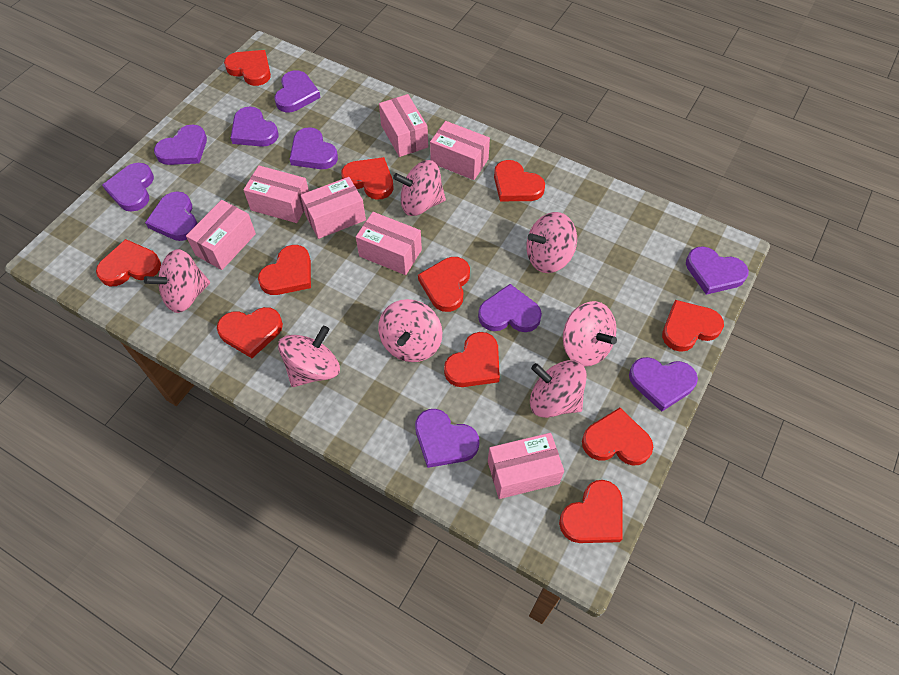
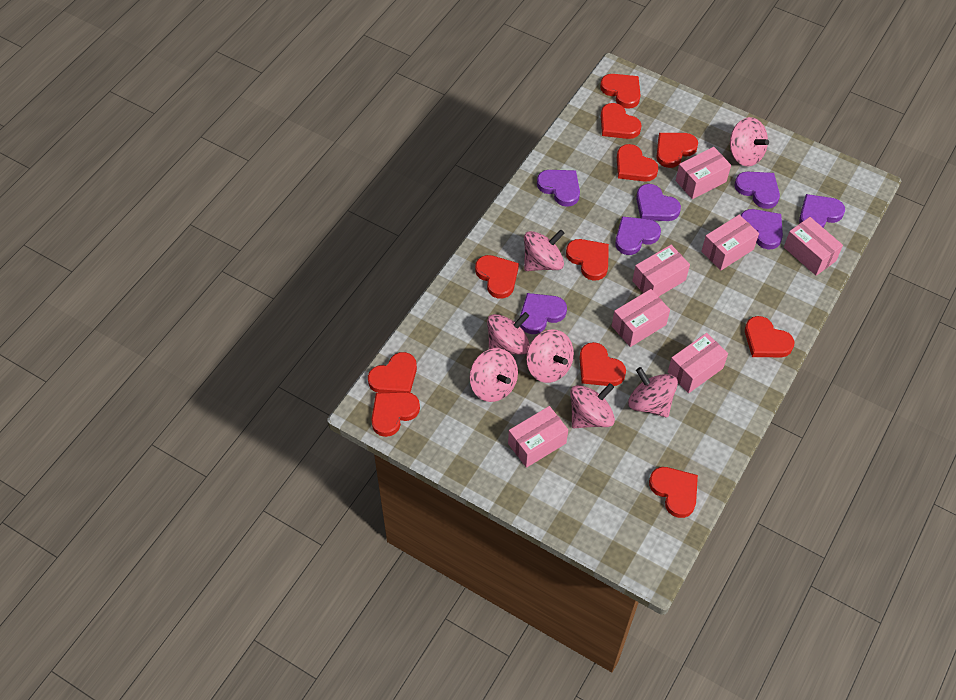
purple heart: [102,163,154,212] [145,191,198,241] [154,125,207,165] [231,107,278,147] [274,70,321,112] [290,127,338,169] [415,409,479,468] [478,284,542,332] [629,357,698,412] [686,246,749,295] = 10 -> [520,293,567,334] [537,170,580,207] [615,216,661,255] [636,184,681,221] [735,172,780,209] [741,209,783,249] [799,194,845,228] = 7

